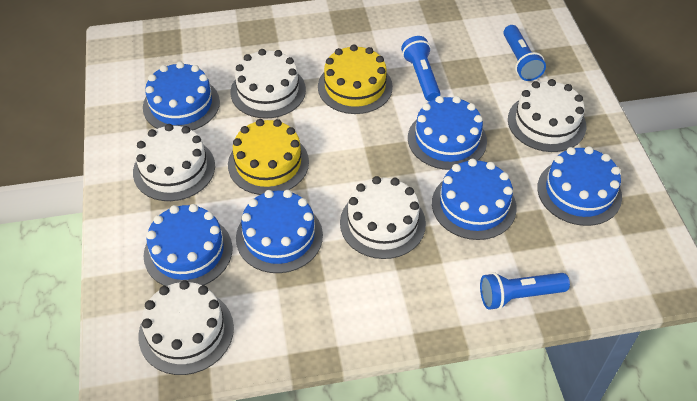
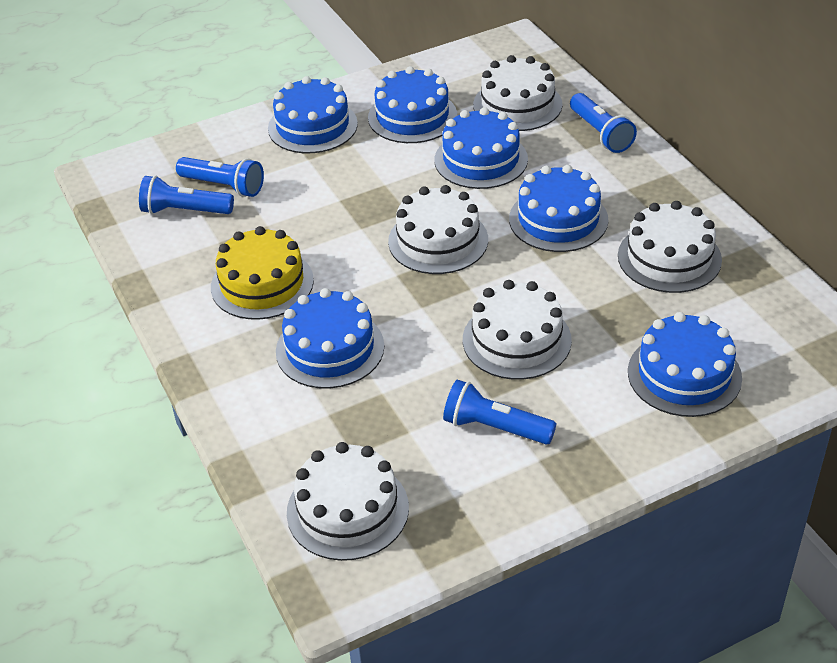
blue flashlight: [401,36,441,101] [480,272,570,310] [503,25,546,81] = 3 -> [139,175,234,214] [176,157,264,197] [443,380,557,445] [570,93,637,153] = 4
yellow cake: [228,119,309,195] [318,44,393,114] = 2 -> [211,226,314,320] = 1

